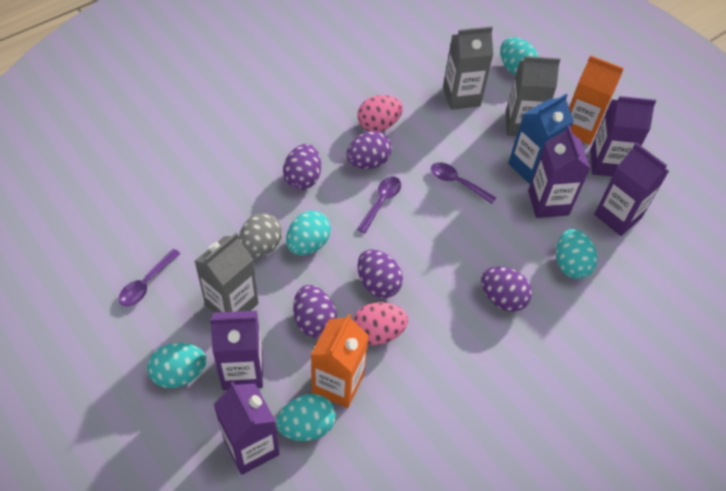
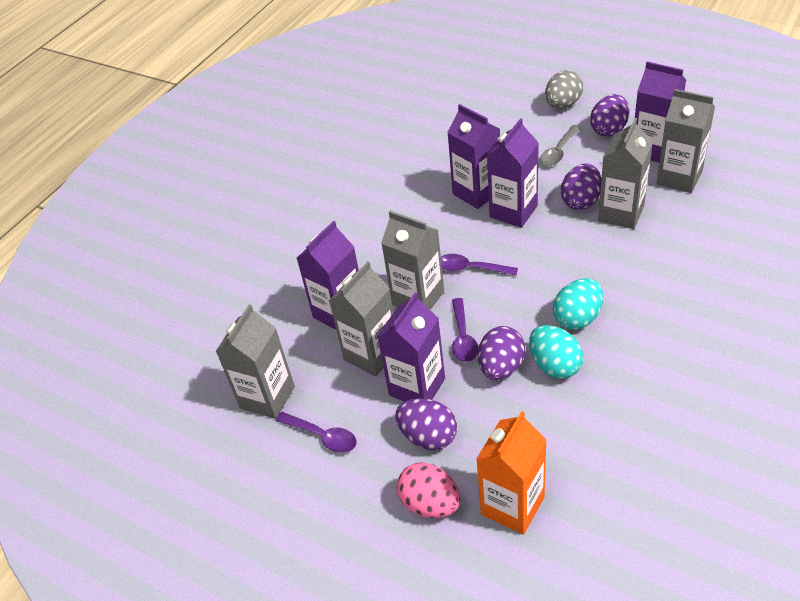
blue carton: [508,94,574,184] = 1 -> none = 0
grey carton: [195,233,258,313] [443,26,493,110] [505,56,561,136] = 3 -> [216,304,295,419] [329,261,393,376] [381,211,444,310] [598,118,653,229] [656,89,715,193] = 5
grey spoon: none = 0 -> [540,125,581,166] = 1
orange carton: [311,314,369,408] [569,55,624,145] = 2 -> [476,411,547,535] = 1
pink egg: [353,302,408,345] [357,95,403,132] = 2 -> [397,462,460,518] = 1
purple egg: [283,144,321,190] [293,285,337,338] [346,131,392,169] [358,249,403,298] [481,266,532,312] = 5 -> [395,398,457,450] [478,326,525,380] [561,164,602,210] [590,94,629,137] = 4
turquoise egg: [147,343,207,388] [276,394,336,441] [286,211,331,255] [500,37,539,75] [556,229,597,279] = 5 -> [529,325,583,379] [553,278,603,330] = 2

